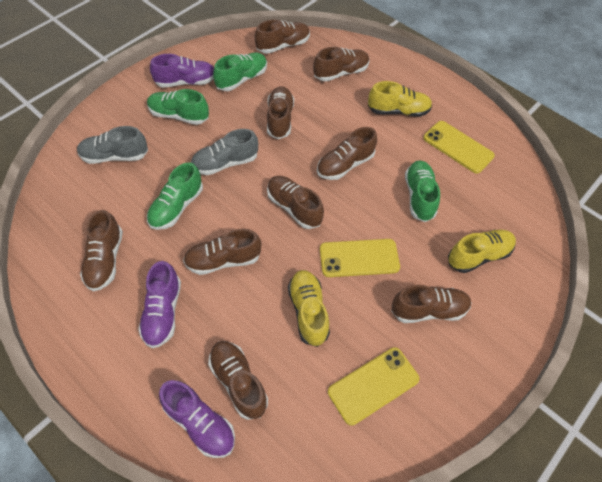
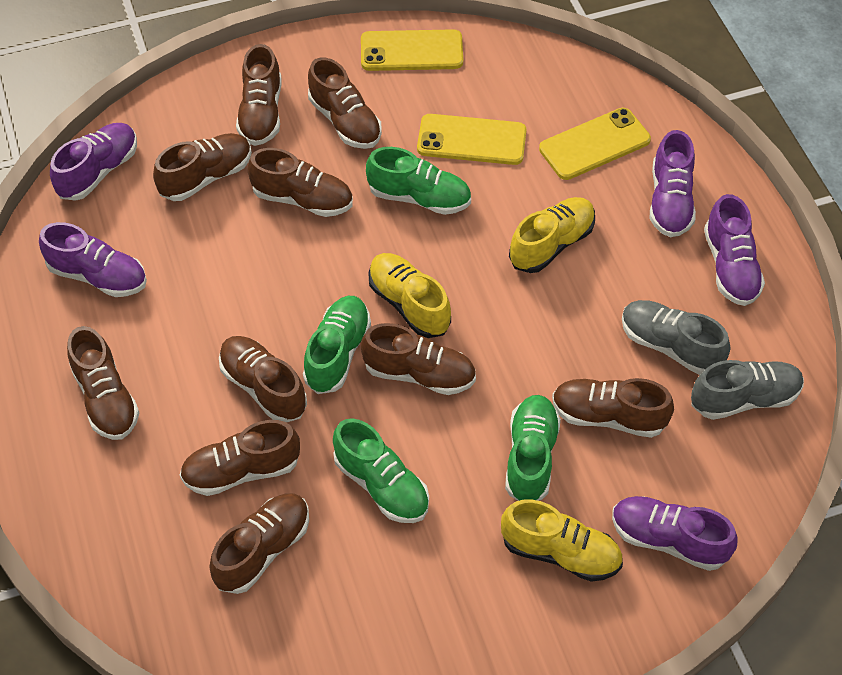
brown shoe: [80,210,123,291] [183,229,261,275] [208,341,268,420] [255,20,310,54] [267,86,294,139] [267,176,324,229] [313,47,369,81] [317,127,377,180] [391,285,472,323] = 9 -> [67,326,139,440] [153,133,252,201] [180,420,300,496] [209,493,309,594] [219,336,307,422] [236,44,281,146] [248,148,353,217] [308,57,382,149] [361,323,476,395] [552,378,674,438] = 10
purple shoe: [138,261,181,348] [150,54,214,88] [159,380,235,458] = 3 -> [39,222,147,297] [50,123,137,201] [612,496,738,571] [650,130,696,237] [704,194,765,306] = 5

